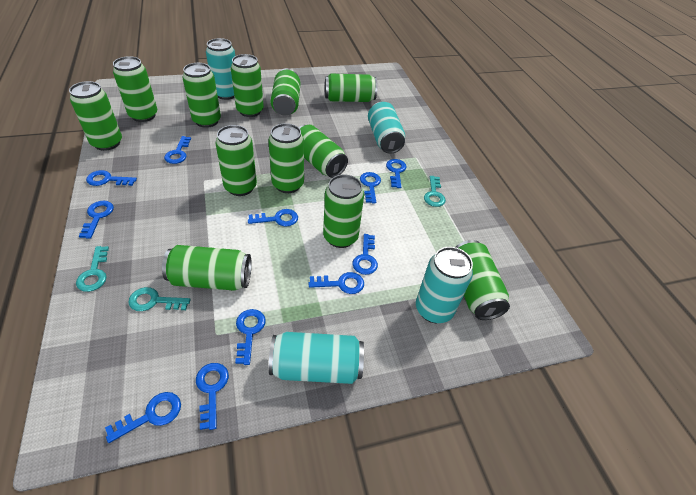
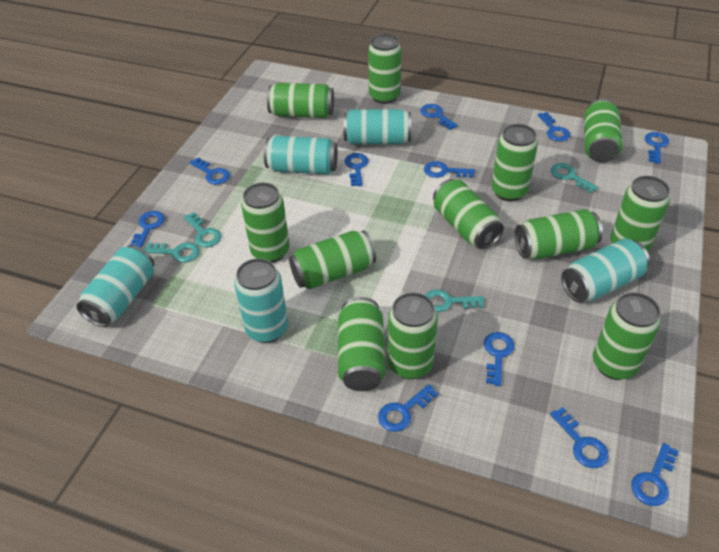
turquoise can: [206,38,235,100] [269,332,364,384] [368,102,405,154] [416,247,473,323] = 4 -> [76,245,154,327] [234,258,288,343] [264,136,338,175] [343,109,411,145] [561,239,650,303] = 5
turquoise key: [76,246,109,292] [128,287,191,311] [424,176,446,207] = 3 -> [144,242,200,263] [184,212,221,247] [425,289,484,312] [550,163,598,193] = 4

